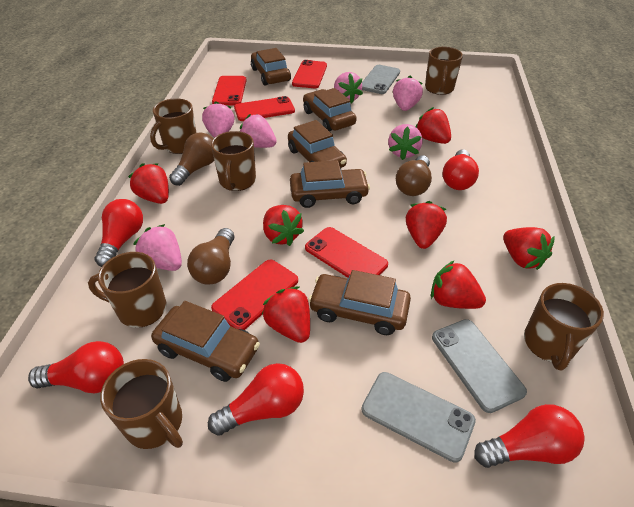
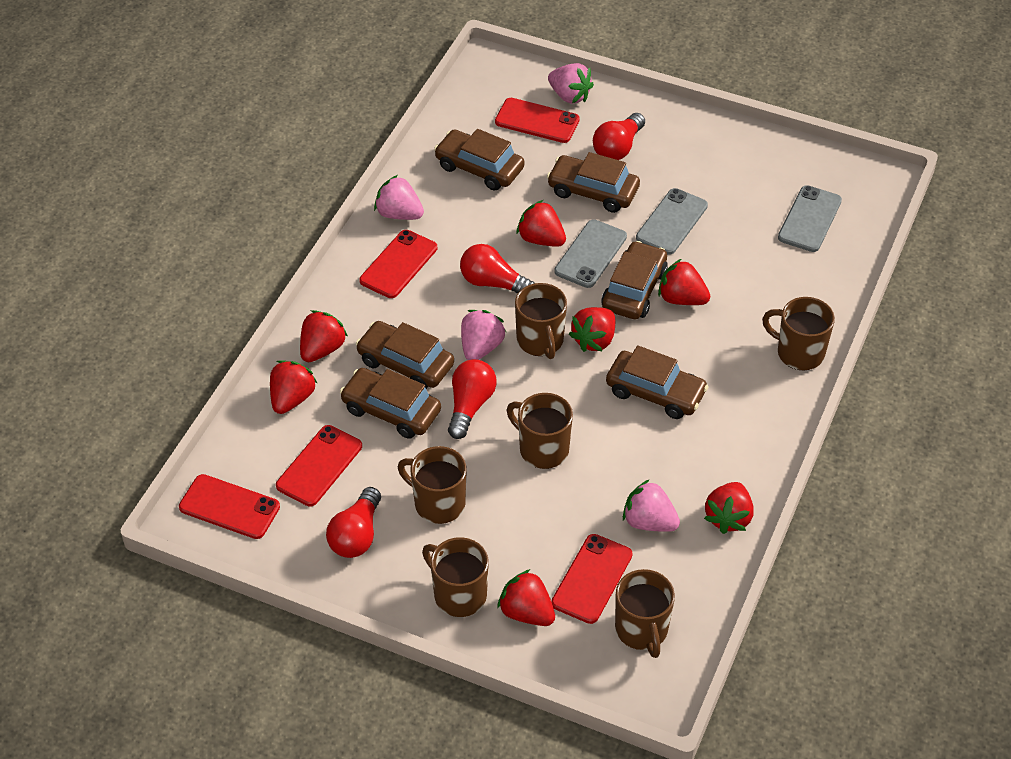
brown light bulb: [169,133,214,186] [187,228,234,285] [396,155,432,196] = 3 -> none = 0
pink strawberry: [134,224,182,271] [202,101,234,138] [240,114,277,148] [334,72,363,104] [388,124,422,160] [393,76,423,111] = 6 -> [374,175,424,220] [461,310,506,360] [548,63,594,104] [623,479,680,532] = 4
red light bulb: [28,341,124,393] [95,199,143,267] [208,363,304,436] [443,150,479,190] [474,404,585,468] = 5 -> [326,487,381,558] [448,359,497,439] [460,244,535,293] [593,113,645,160] = 4

